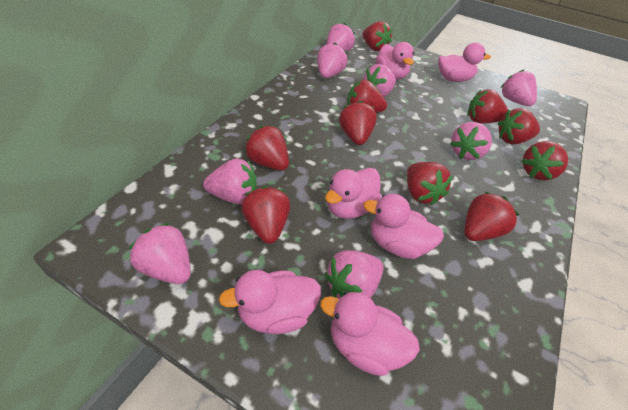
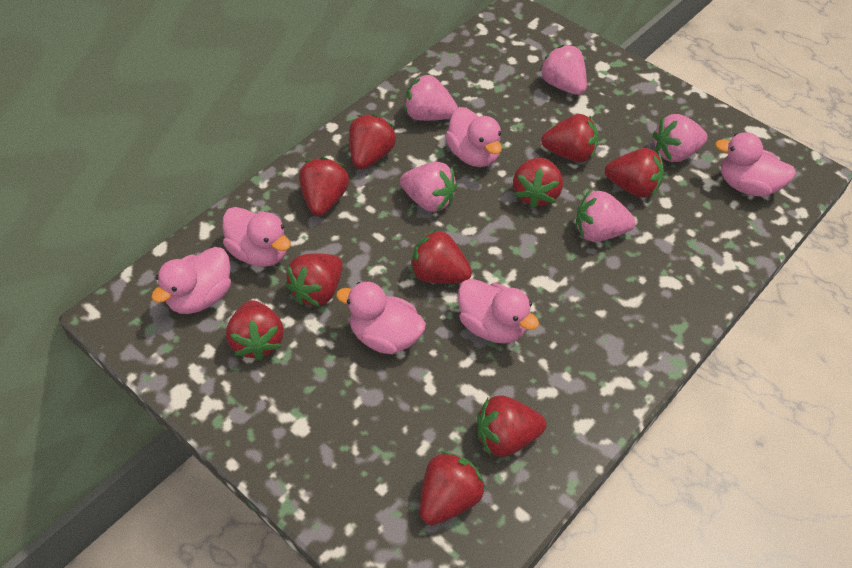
pink strawberry: [129,223,191,284] [203,158,257,204] [317,43,347,78] [325,250,384,299] [327,23,355,52] [363,64,396,97] [450,122,492,160] [501,69,537,106] = 8 -> [400,162,457,212] [405,74,458,121] [540,45,587,95] [576,191,636,242] [653,114,708,162] = 5

